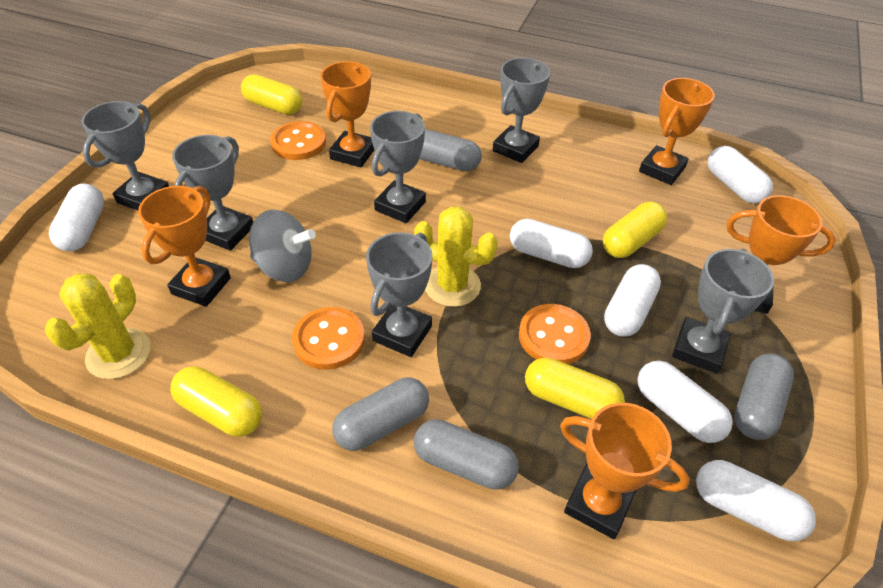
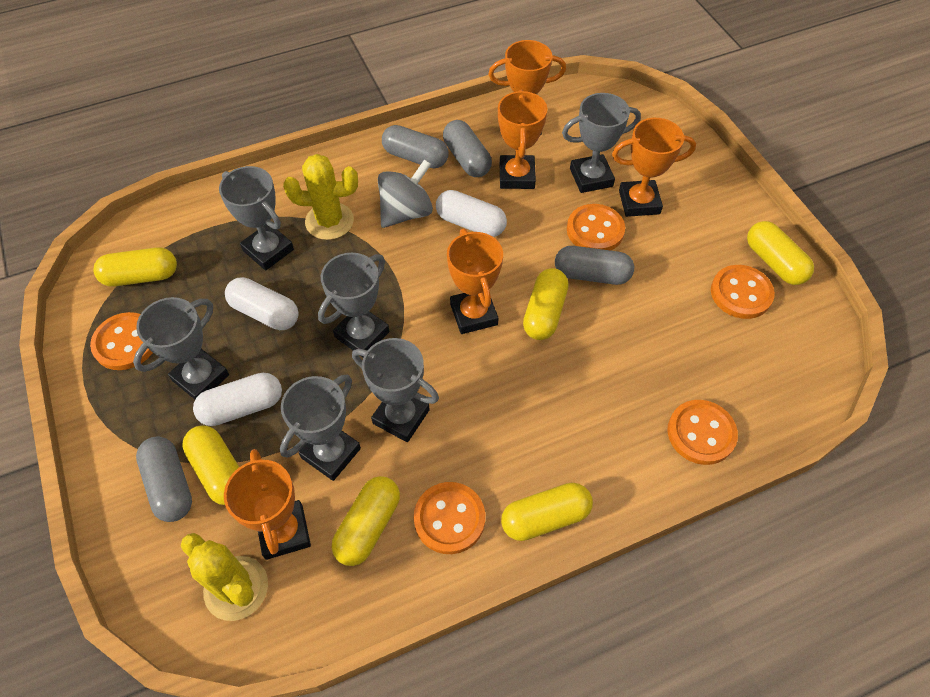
orange button: [270,121,326,160] [292,307,365,370] [519,304,591,364] = 3 -> [90,312,153,370] [414,482,485,554] [567,204,625,251] [667,400,738,465] [711,265,775,319] = 5
white capsule: [49,183,104,251] [510,219,593,268] [604,264,661,337] [637,361,733,443] [696,460,816,541] [707,146,773,204] = 6 -> [193,373,282,426] [225,277,299,330] [436,190,507,237] = 3
yellow capsule: [170,366,262,437] [241,74,302,115] [525,357,625,419] [603,201,667,258] = 4 -> [93,247,177,287] [182,425,239,505] [332,476,400,566] [501,483,593,541] [523,268,569,340] [747,221,814,285] = 6

